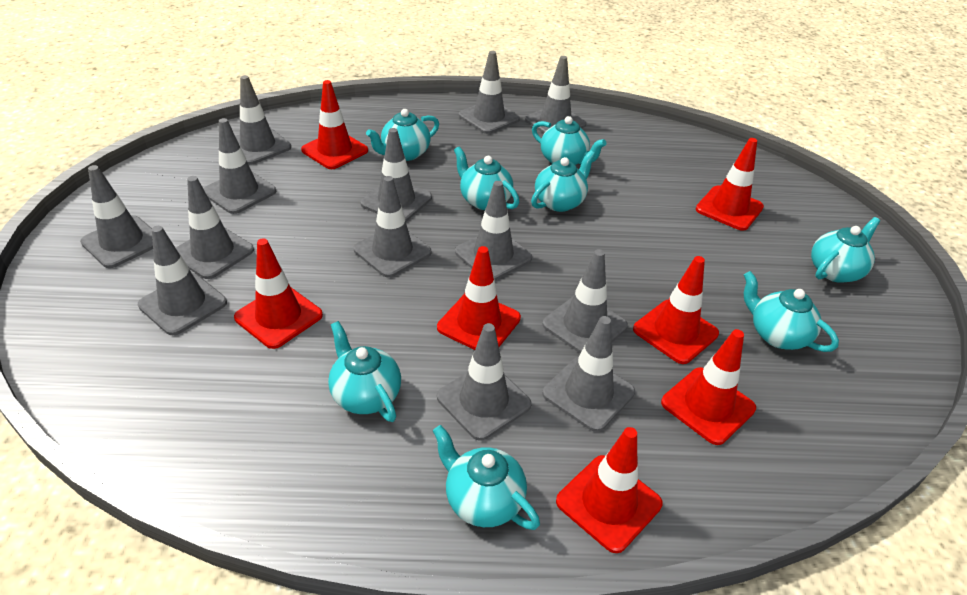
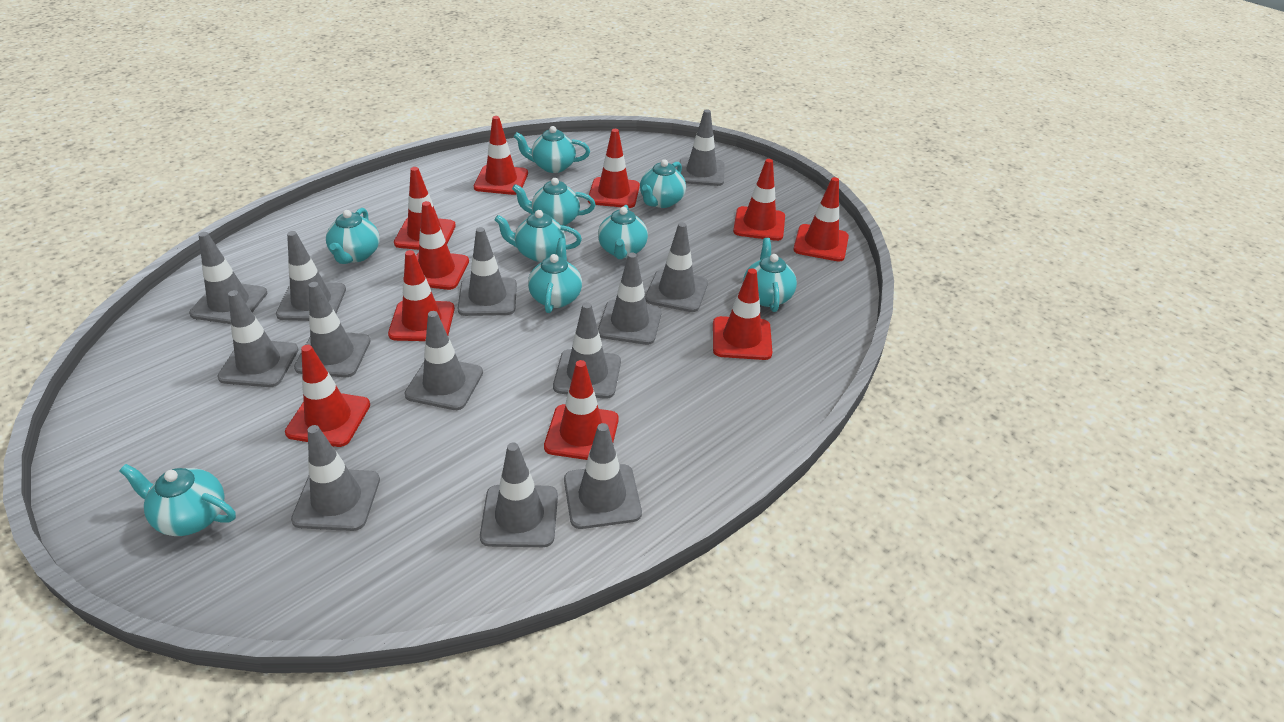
red traffic cone: [234,238,323,349] [301,80,368,169] [437,246,521,350] [556,427,662,553] [633,256,719,364] [661,329,756,445] [696,138,764,231] = 7 -> [285,345,370,447] [388,250,455,341] [394,167,456,250] [403,201,469,290] [474,116,528,195] [544,360,619,460] [588,129,640,208] [713,268,772,360] [733,159,785,241] [793,177,849,262] = 10
turquoise teapot: [328,321,401,422] [366,109,439,161] [433,425,540,530] [454,146,519,210] [531,150,595,212] [532,116,606,165] [744,271,839,352] [811,217,880,283] = 8 -> [119,464,236,536] [326,208,380,264] [494,210,582,262] [512,178,596,226] [514,126,590,173] [528,238,582,313] [598,205,648,259] [640,159,686,208] [743,238,797,312] = 9

